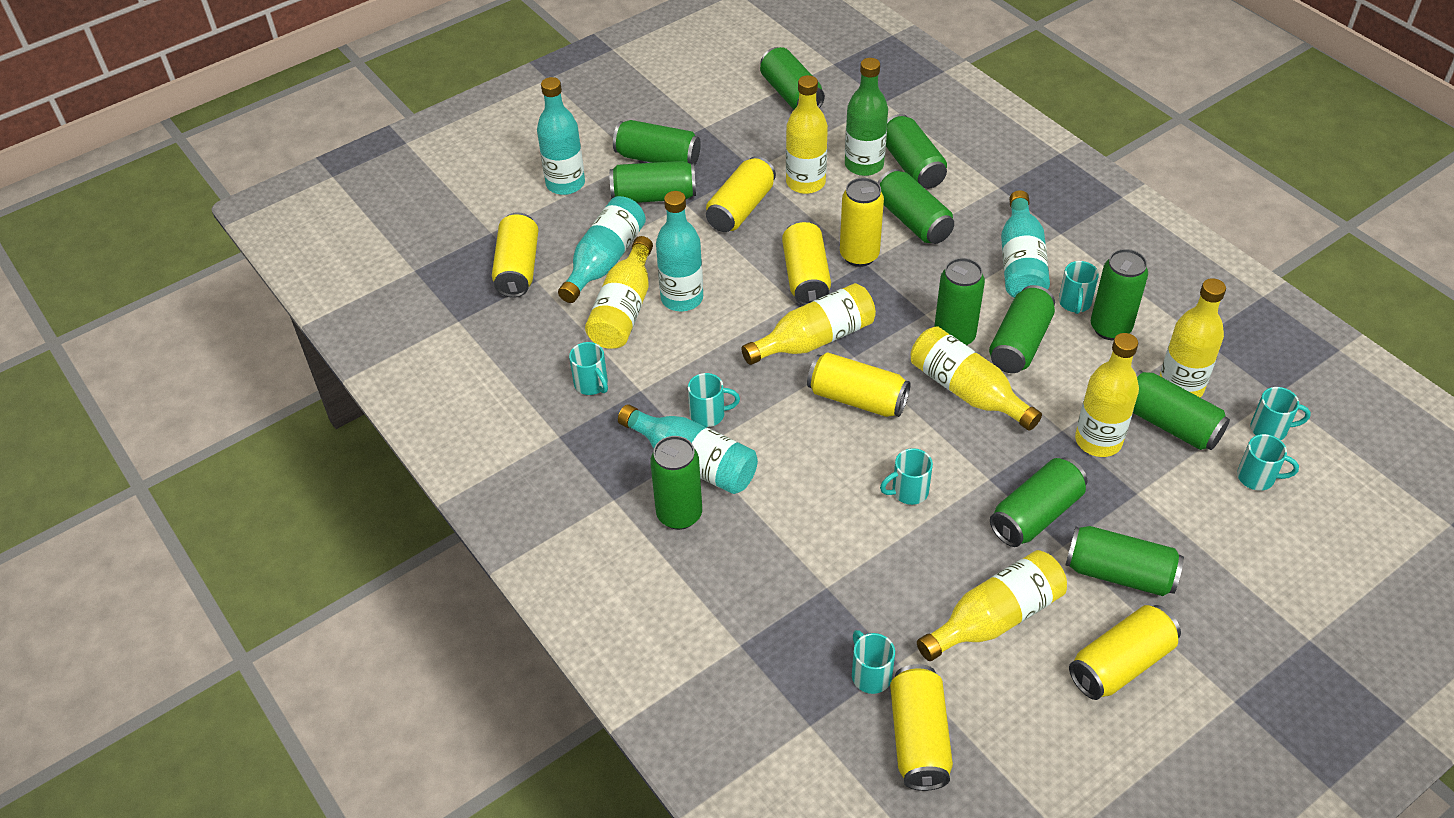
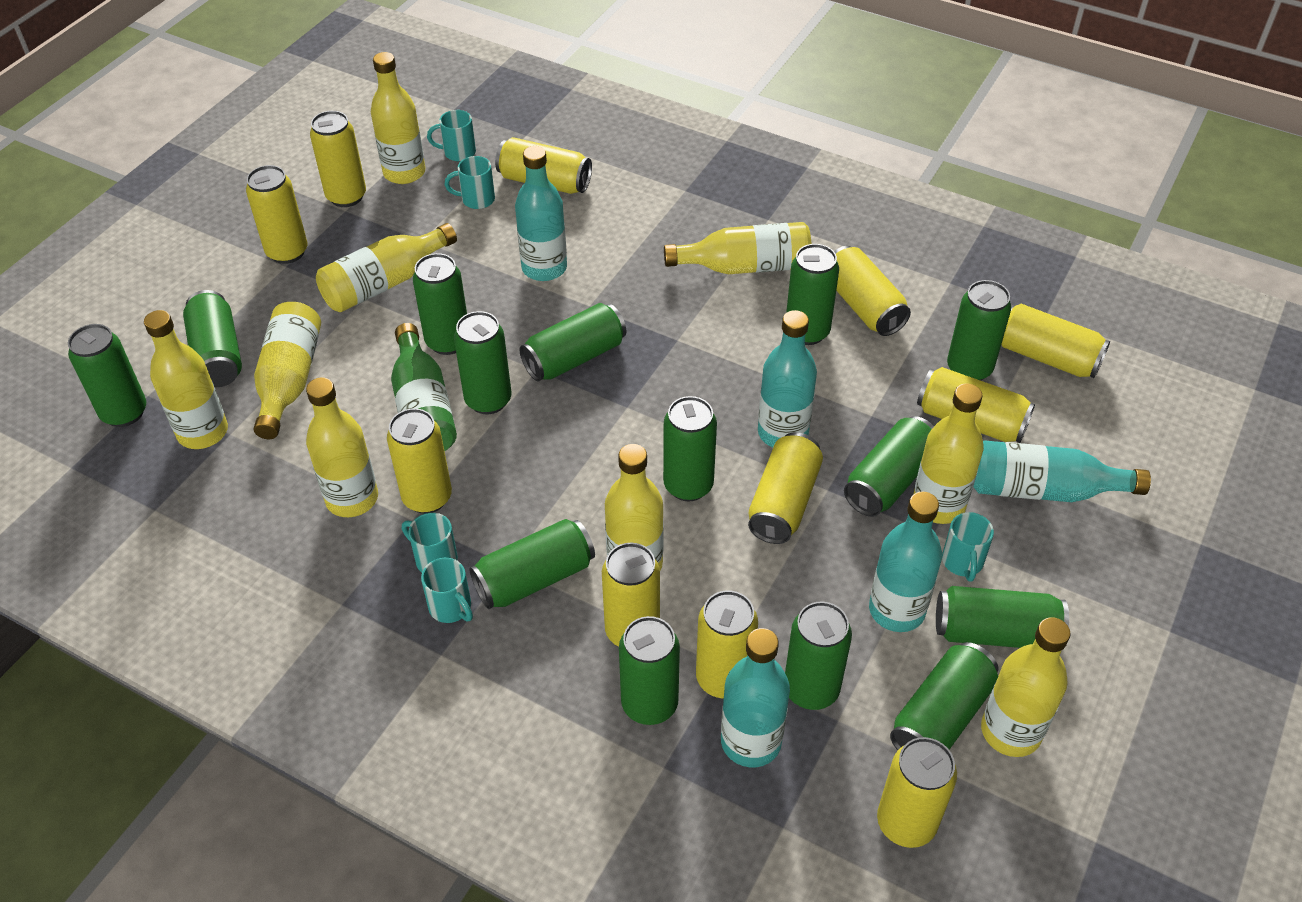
green can: [609,161,696,203] [613,120,701,166] [650,436,702,530] [760,47,825,109] [878,169,954,244] [886,114,947,189] [934,258,985,345] [989,285,1055,373] [990,457,1087,547] [1065,526,1184,596] [1091,249,1148,340] [1133,370,1230,450] = 12 -> [68,324,146,427] [183,290,242,387] [413,253,467,355] [454,311,512,414] [470,519,595,609] [519,303,626,382] [619,616,680,725] [663,396,717,501] [785,602,852,710] [786,244,839,345] [844,416,934,517] [890,642,998,750] [936,586,1069,648] [947,280,1011,381] = 14
turquoise mug: [569,342,608,395] [688,373,740,427] [852,630,895,694] [880,448,933,505] [1059,261,1099,314] [1237,434,1299,491] [1251,387,1311,440] = 7 -> [402,513,458,572] [421,558,473,623] [427,110,476,161] [445,156,495,209] [942,512,994,581] = 5
yellow bottle: [585,236,653,349] [741,283,876,365] [786,75,828,194] [911,326,1042,431] [917,550,1067,661] [1075,333,1139,457] [1160,278,1226,397] = 7 -> [144,310,228,449] [254,302,321,439] [306,377,378,517] [316,223,457,312] [371,52,425,184] [605,444,664,570] [664,222,812,274] [914,384,984,524] [981,617,1071,757] = 9
yellow can: [492,212,538,298] [706,156,776,232] [782,220,831,305] [807,352,911,417] [840,178,884,267] [890,664,953,791] [1069,605,1181,700] = 7 -> [246,165,308,264] [310,111,366,207] [387,408,452,514] [495,137,592,194] [602,543,660,647] [696,590,758,698] [748,432,823,544] [834,246,911,336] [877,737,957,848] [917,367,1035,443] [1001,304,1110,378] = 11

